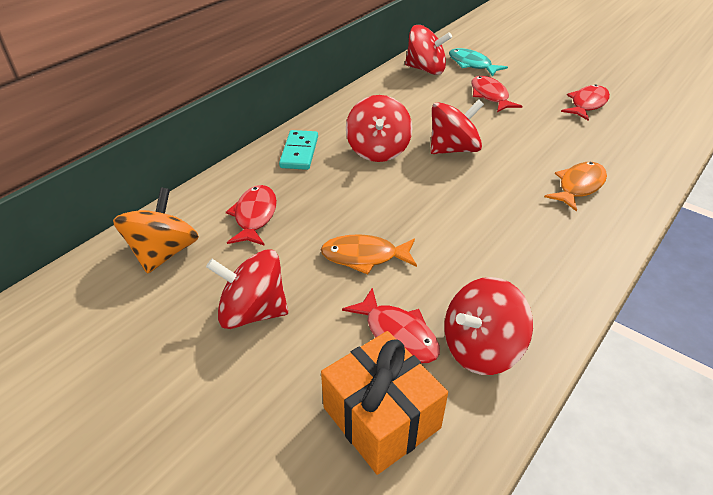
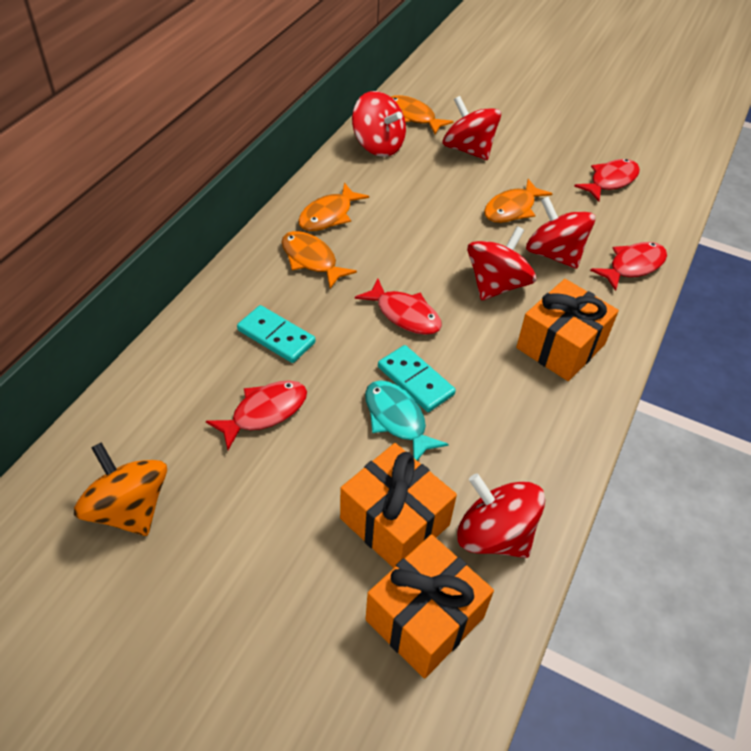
orange fish: [321,234,417,275] [545,162,607,212] = 2 -> [282,231,357,288] [298,183,369,231] [391,95,454,134] [484,179,553,223] = 4
orange gift: [321,331,448,475] = 1 -> [340,443,457,568] [366,534,494,679] [516,279,619,381] = 3
turquoise domino: [279,130,318,170] = 1 -> [237,305,315,363] [378,345,456,412] = 2

